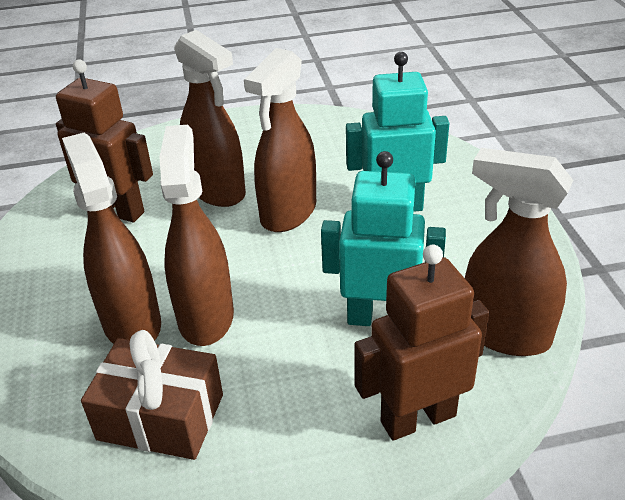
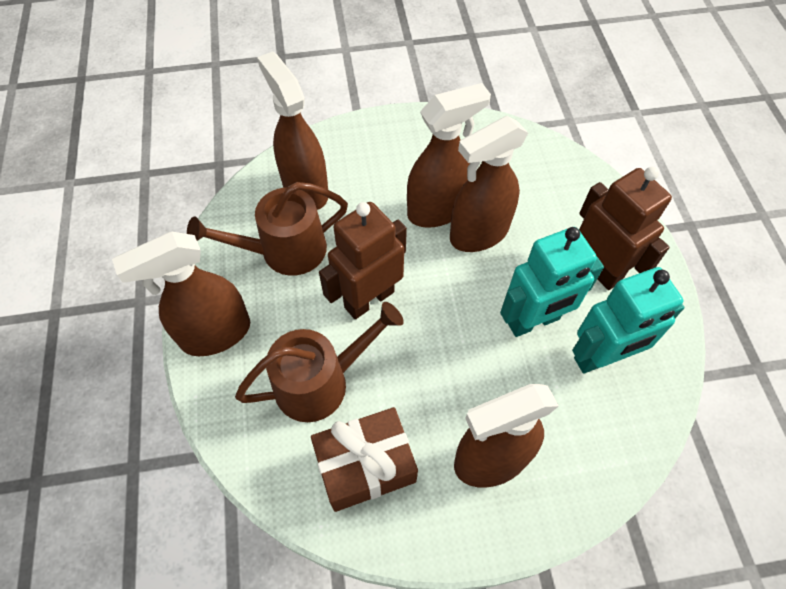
brown watering can: none = 0 -> [187,182,348,276] [235,302,404,422] = 2

